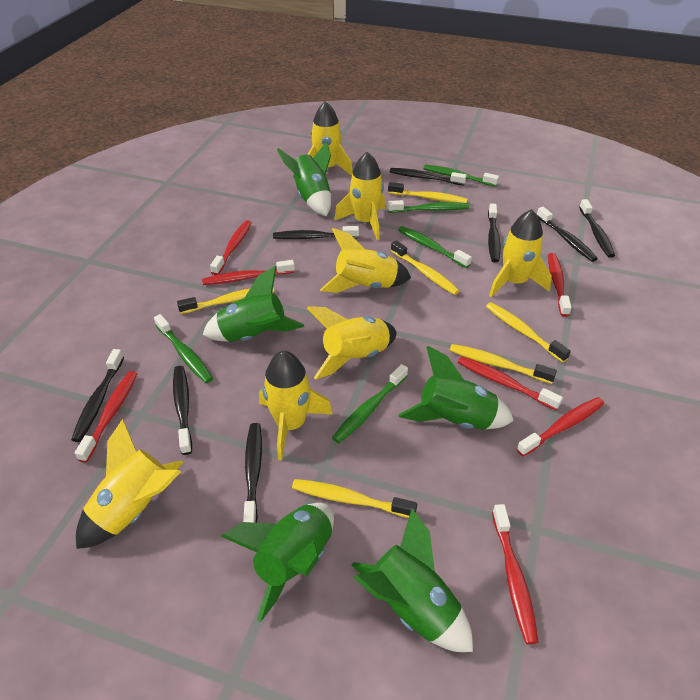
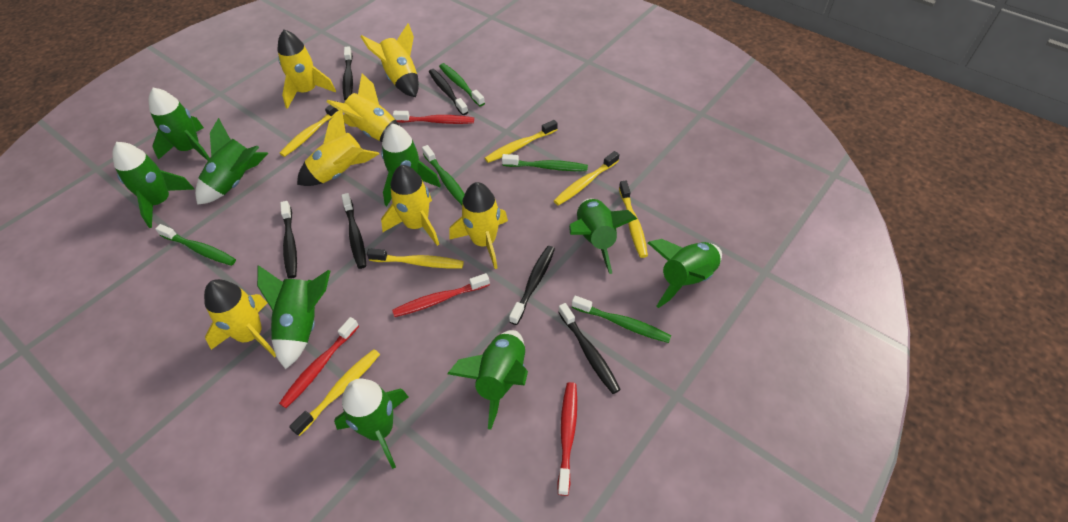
black toothbrush: [71,349,124,442] [173,366,192,455] [243,423,262,523] [273,226,359,239] [390,168,467,186] [488,203,501,262] [537,207,598,262] [579,199,615,258] = 8 -> [280,201,297,279] [341,193,366,269] [342,46,353,101] [429,69,468,115] [509,246,555,325] [558,303,621,394] = 6
green rocket: [203,266,304,342] [221,503,334,622] [277,142,331,216] [352,509,473,652] [399,346,514,429] = 5 -> [112,142,194,228] [149,88,210,161] [195,118,268,205] [257,265,330,369] [334,379,408,469] [381,124,441,206] [447,330,528,430] [569,199,637,274] [648,239,722,308] = 9
red toothbrush: [75,371,137,463] [202,260,295,285] [210,220,252,275] [458,356,563,410] [492,504,539,644] [517,397,604,456] [548,253,571,317] = 7 -> [279,317,359,408] [392,273,490,317] [393,111,474,124] [557,382,577,496] = 4

